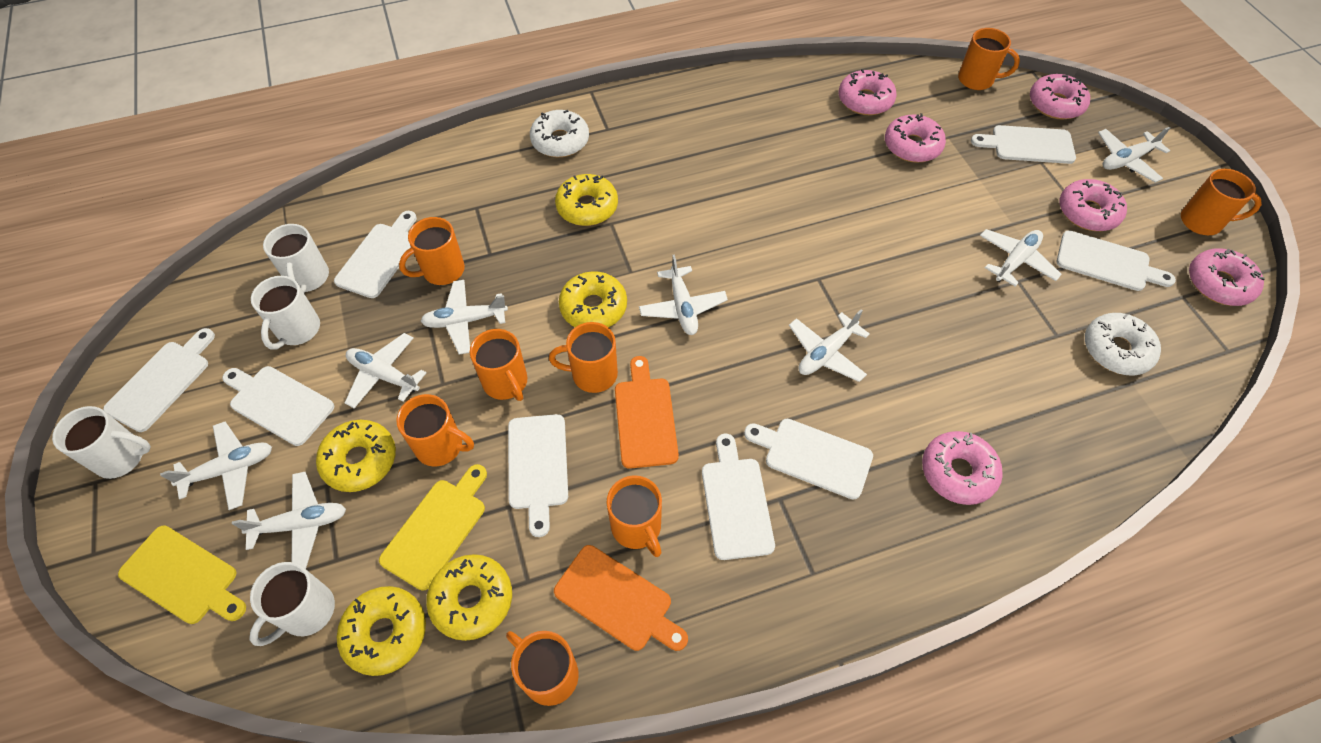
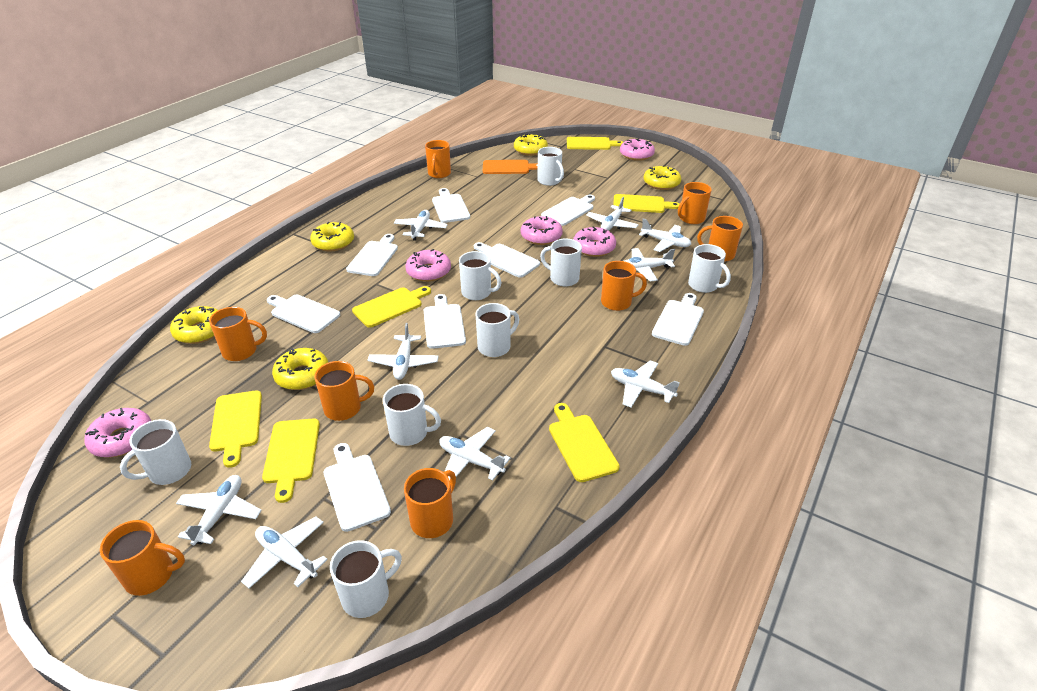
orange cutting board: [554,545,688,651] [615,356,679,469] = 2 -> [483,160,538,174] = 1
pink donut: [838,69,897,115] [885,113,946,163] [922,431,1003,505] [1030,74,1090,120] [1059,179,1127,231] [1189,248,1265,306] = 6 -> [84,408,151,458] [405,249,451,282] [521,216,563,245] [573,226,616,257] [620,138,655,161] = 5
white donut: [530,110,589,157] [1085,313,1161,376] = 2 -> none = 0
white mug: [52,406,151,479] [250,562,335,646] [251,276,320,350] [263,224,329,293] = 4 -> [120,419,191,485] [330,540,402,618] [383,384,441,446] [459,251,502,300] [475,303,519,357] [538,147,564,186] [540,239,582,286] [688,244,731,293] = 8
white plane: [160,422,272,510] [232,472,346,569] [345,333,426,408] [420,280,508,354] [639,255,728,335] [789,309,870,382] [980,229,1062,286] [1098,127,1170,182] = 8 -> [176,475,262,545] [241,517,328,588] [368,323,438,380] [394,210,447,241] [439,427,511,481] [586,197,639,231] [611,360,680,407] [624,248,675,282] [639,219,691,252] = 9
yellow cutting board: [118,525,246,624] [379,464,487,591] = 2 -> [209,390,262,468] [262,418,320,503] [352,286,431,328] [549,403,620,482] [567,137,623,150] [613,194,679,213] = 6

